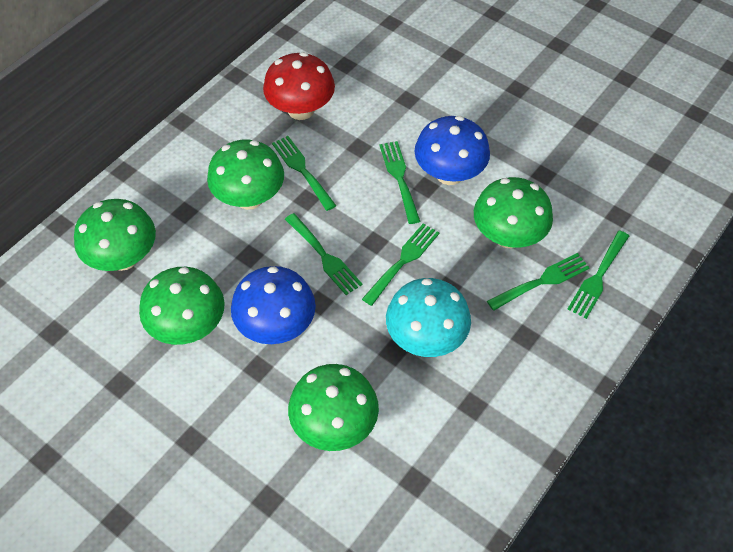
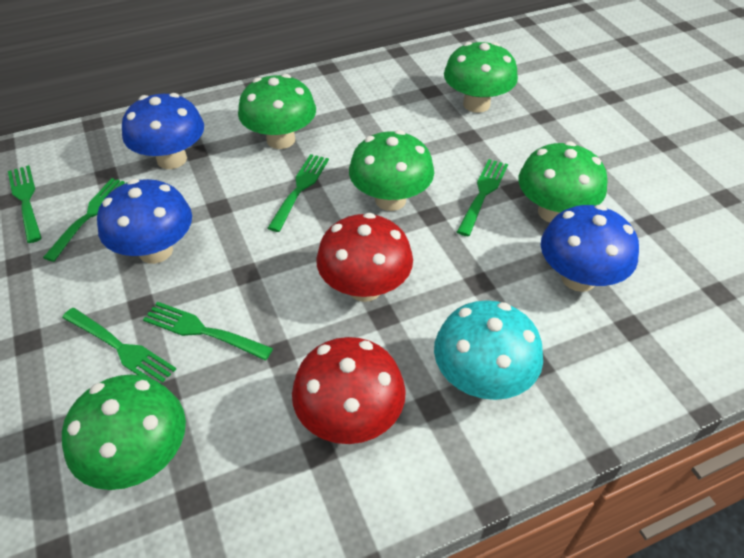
blue mushroom: [231,266,316,344] [414,116,490,185] = 2 -> [97,179,192,264] [122,93,204,169] [541,205,639,292] = 3
red mushroom: [263,52,335,120] = 1 -> [292,337,406,444] [316,213,413,302] = 2

